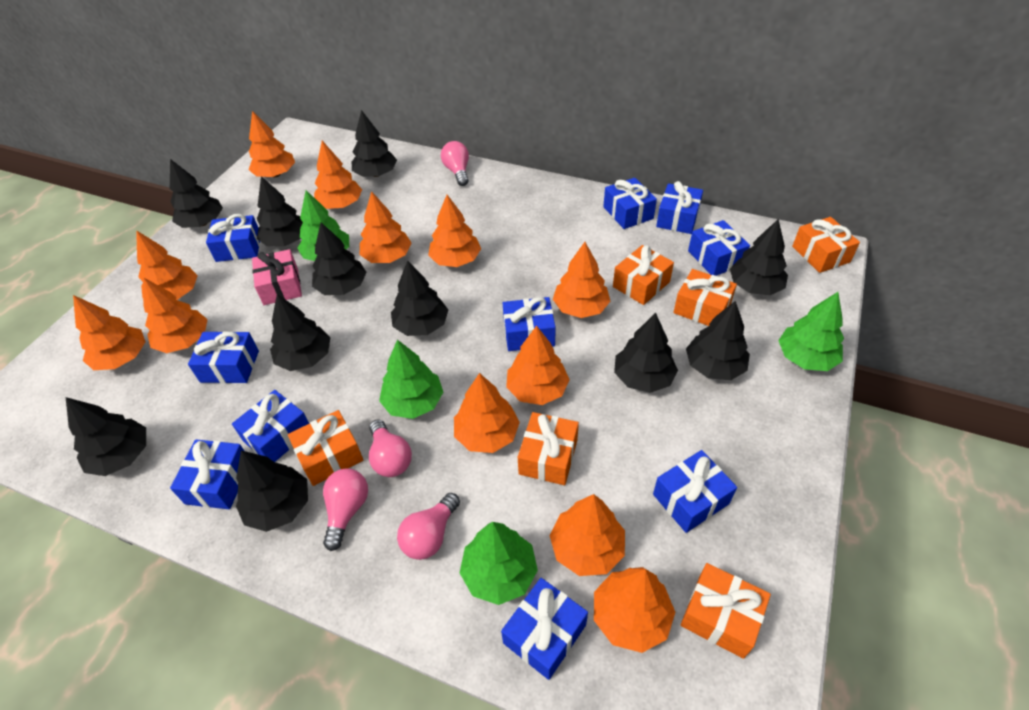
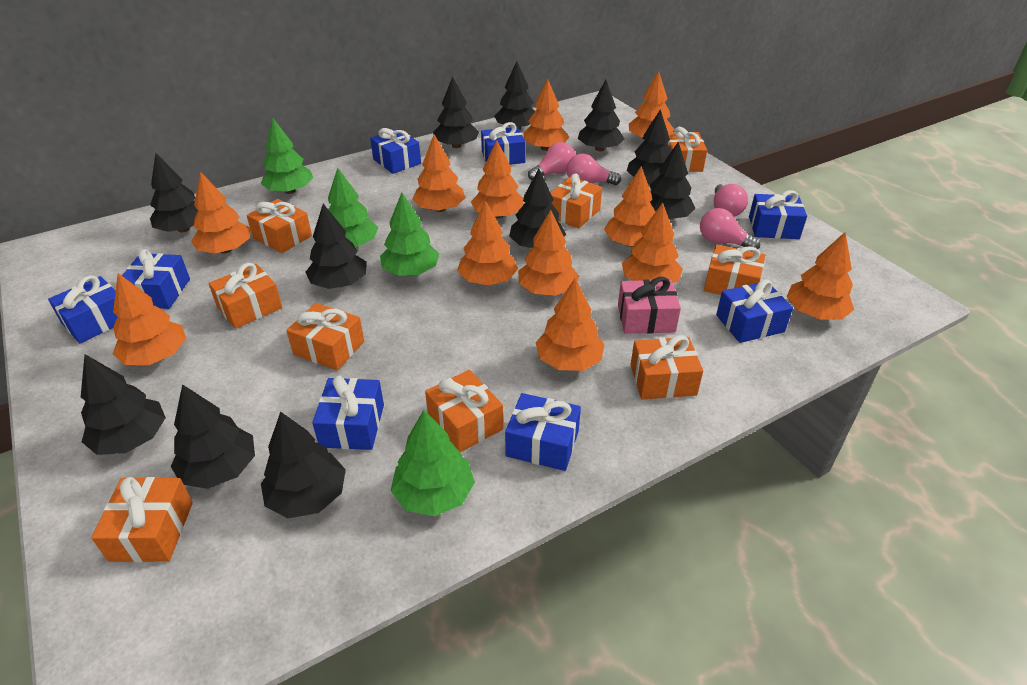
blue gift: [170,440,244,509] [188,331,259,383] [206,214,260,262] [232,390,309,462] [501,578,588,680] [503,297,556,351] [603,178,657,229] [653,450,737,533] [656,181,703,234] [688,220,750,276] = 10 -> [48,275,118,343] [122,249,190,309] [312,376,384,450] [370,128,421,174] [481,122,526,165] [505,393,581,471] [716,279,793,343] [749,190,807,239] = 8
orange gift: [288,410,363,486] [518,412,579,485] [613,245,674,305] [673,269,737,326] [681,563,771,659] [792,217,860,273] = 6 -> [91,477,193,562] [209,263,282,329] [246,199,312,253] [286,303,364,370] [425,370,503,452] [550,173,602,228] [631,335,703,400] [667,127,707,172] [704,244,765,295] = 9

